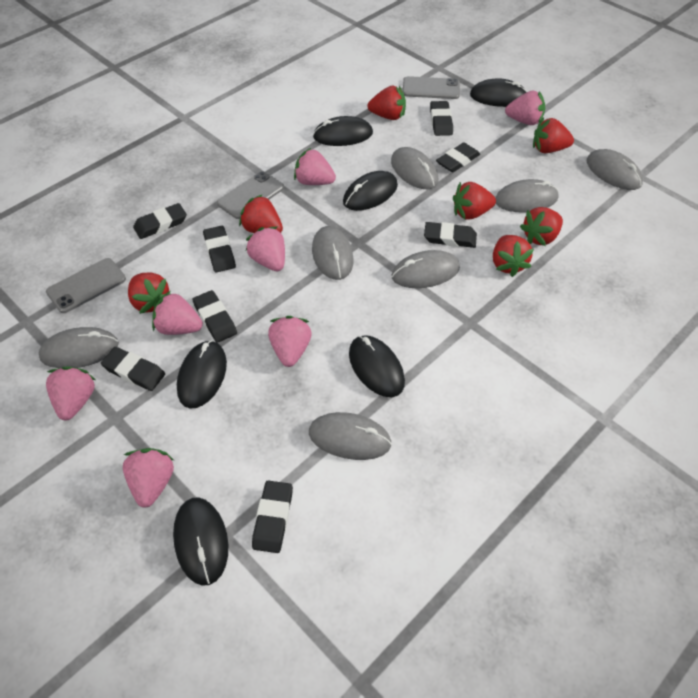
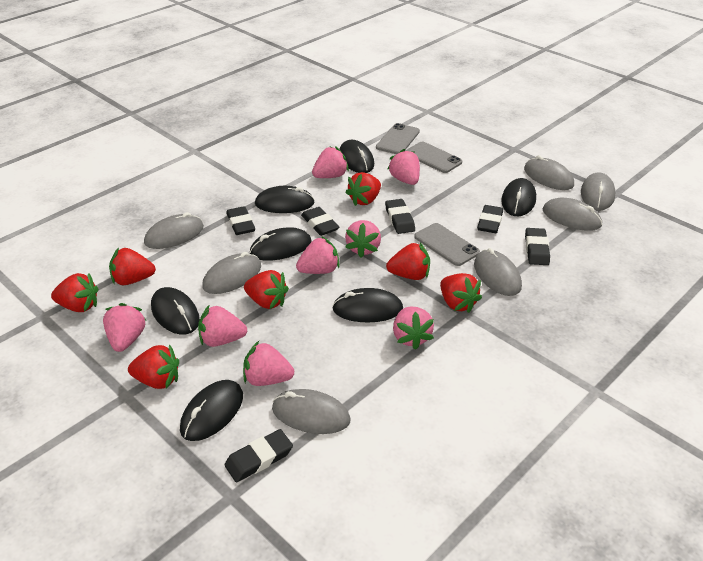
black eraser: [101,347,165,391] [133,203,187,239] [192,290,237,343] [203,226,236,272] [252,481,293,553] [424,222,477,248] [430,101,453,136] [436,143,480,172] = 8 -> [224,429,293,482] [226,206,255,235] [301,207,339,236] [385,199,415,234] [477,205,503,233] [525,228,550,265] = 6
black mouse: [173,497,228,586] [177,340,227,408] [313,116,373,146] [343,171,398,211] [349,335,405,397] [470,78,527,107] = 6 -> [151,287,200,334] [180,380,243,441] [250,227,312,261] [255,186,315,213] [332,288,403,322] [339,140,374,173] [501,178,536,216] = 7
pink strawberry: [46,366,96,420] [123,448,174,508] [152,291,203,335] [246,227,285,271] [268,316,312,367] [294,148,336,185] [505,91,545,125] = 7 -> [103,303,147,352] [198,304,247,347] [243,341,294,386] [296,236,340,274] [312,146,349,178] [345,220,381,258] [387,149,420,185] [393,307,434,350] = 8

